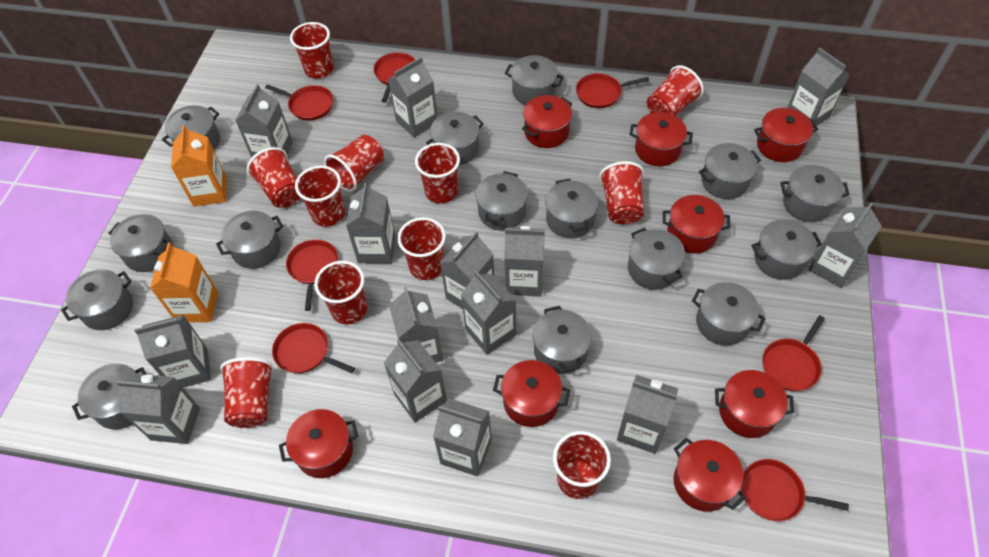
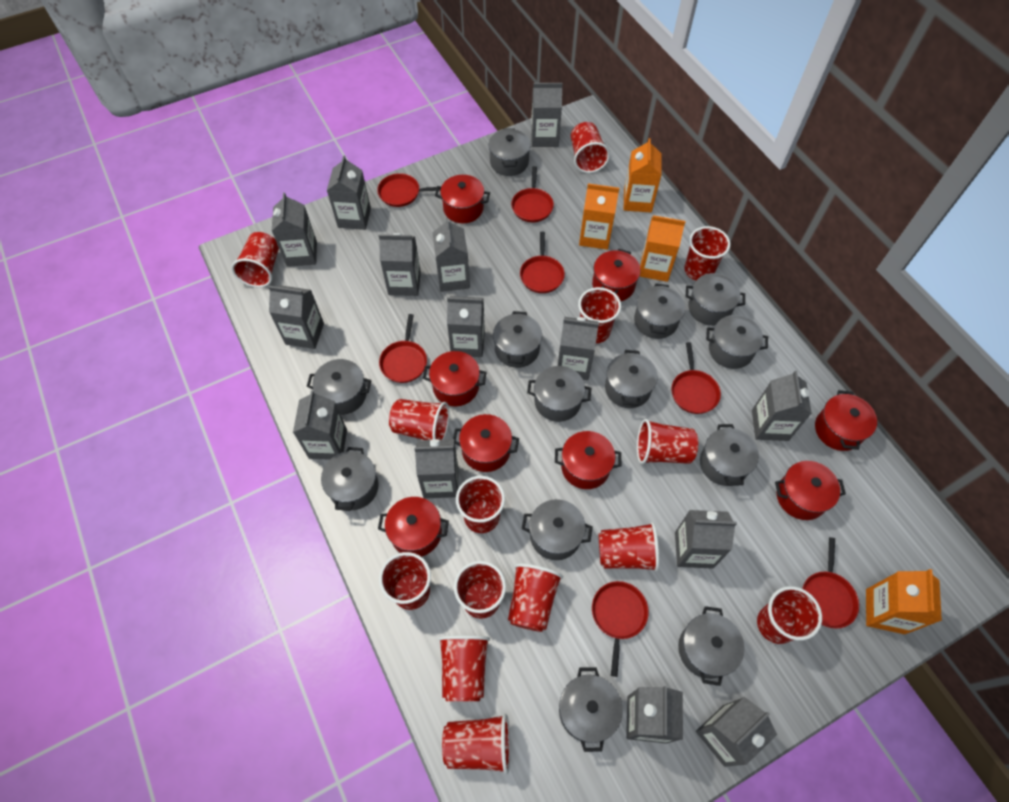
grey pot: [61,269,133,330] [72,363,147,429] [108,214,173,272] [162,105,220,150] [216,210,283,269] [426,112,484,165] [476,171,528,230] [505,55,564,105] [533,306,592,374] [545,178,598,238] [628,228,685,290] [692,282,766,345] [699,143,761,199] [751,219,822,280] [781,165,849,222] = 15 -> [307,359,371,415] [321,447,379,511] [488,128,531,176] [493,311,542,368] [522,499,593,560] [527,366,591,422] [559,667,623,752] [605,350,658,408] [634,283,685,339] [678,606,745,686] [685,273,745,326] [700,424,759,486] [706,315,768,369] = 13
orange carton: [150,243,218,322] [171,125,227,206] = 2 -> [579,183,619,250] [624,138,662,212] [640,215,685,282] [866,569,942,634] = 4
red cup: [220,357,274,428] [247,147,301,208] [290,22,334,78] [295,166,345,227] [314,261,367,324] [324,135,384,192] [397,217,446,280] [415,143,460,204] [553,431,611,499] [599,161,644,224] [647,65,704,116] = 11 -> [231,232,279,288] [379,552,431,610] [389,399,450,440] [438,635,490,701] [442,714,510,774] [454,561,506,619] [456,476,505,533] [508,563,563,632] [571,122,610,173] [578,287,621,343] [598,522,659,572] [637,419,698,464] [684,226,730,281] [757,586,822,644] = 14

